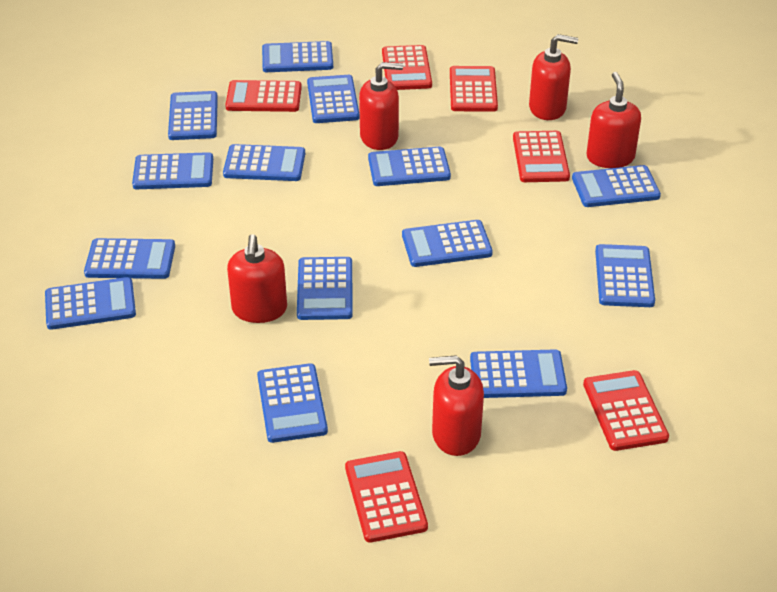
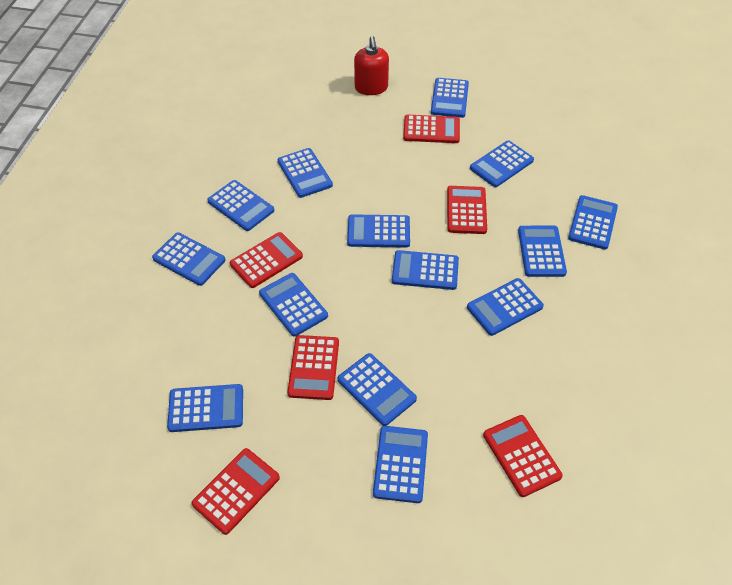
red soap dispenser: [227,234,287,323] [359,62,403,150] [429,355,484,456] [529,34,578,120] [587,72,641,168] = 5 -> [354,36,389,95] = 1

